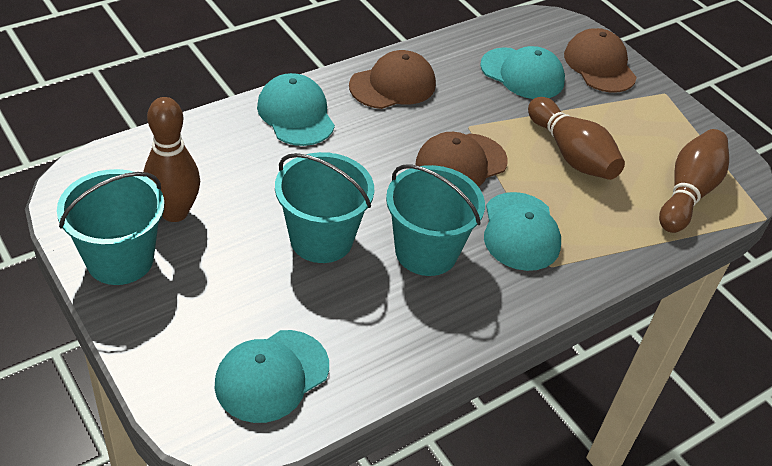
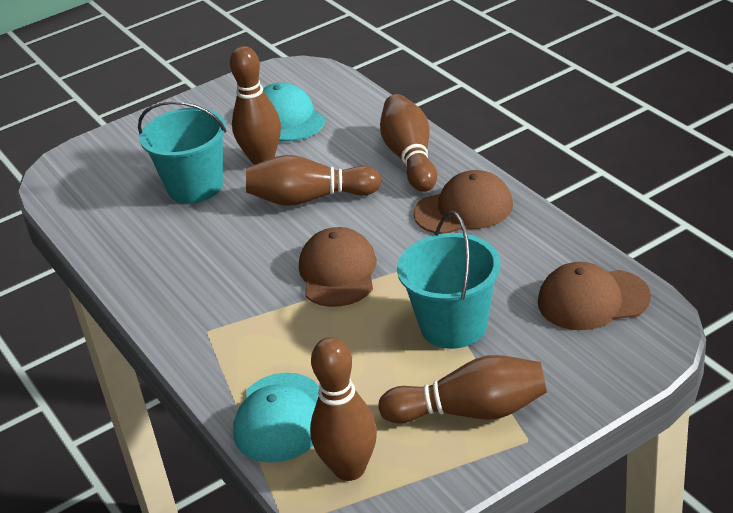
brown bowling pin: [143,97,200,222] [528,97,625,180] [659,129,729,233] = 3 -> [230,46,281,165] [246,155,382,206] [310,337,377,481] [378,355,547,424] [380,94,437,192] = 5
turquoise bucket: [57,169,164,285] [275,152,374,263] [386,165,485,276] = 3 -> [138,101,227,203] [397,211,500,349] = 2
turquoise cap: [214,330,329,423] [257,73,335,146] [480,46,565,99] [484,192,561,271] = 4 -> [233,373,320,463] [263,83,325,142] = 2

